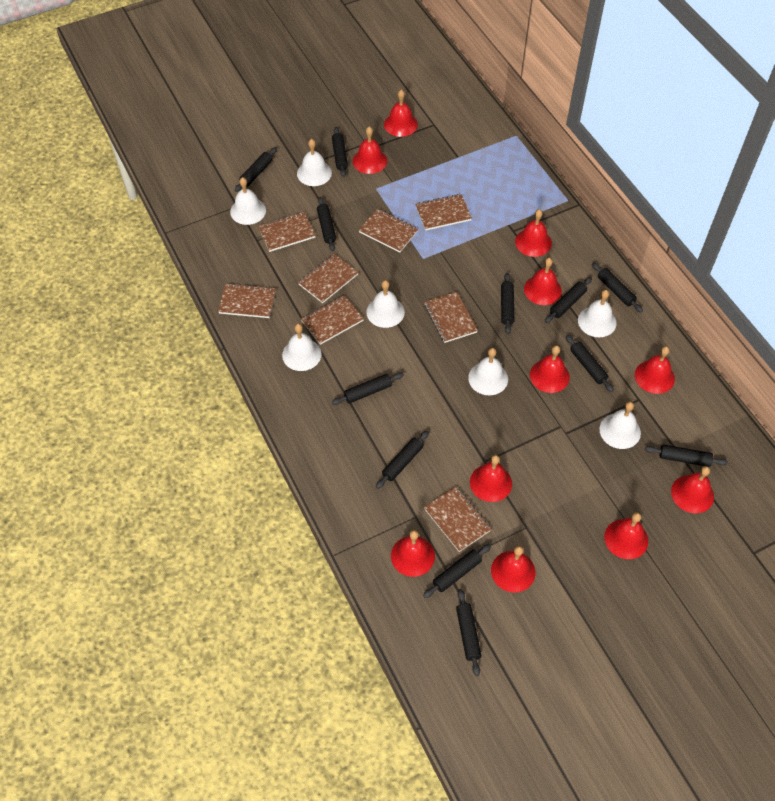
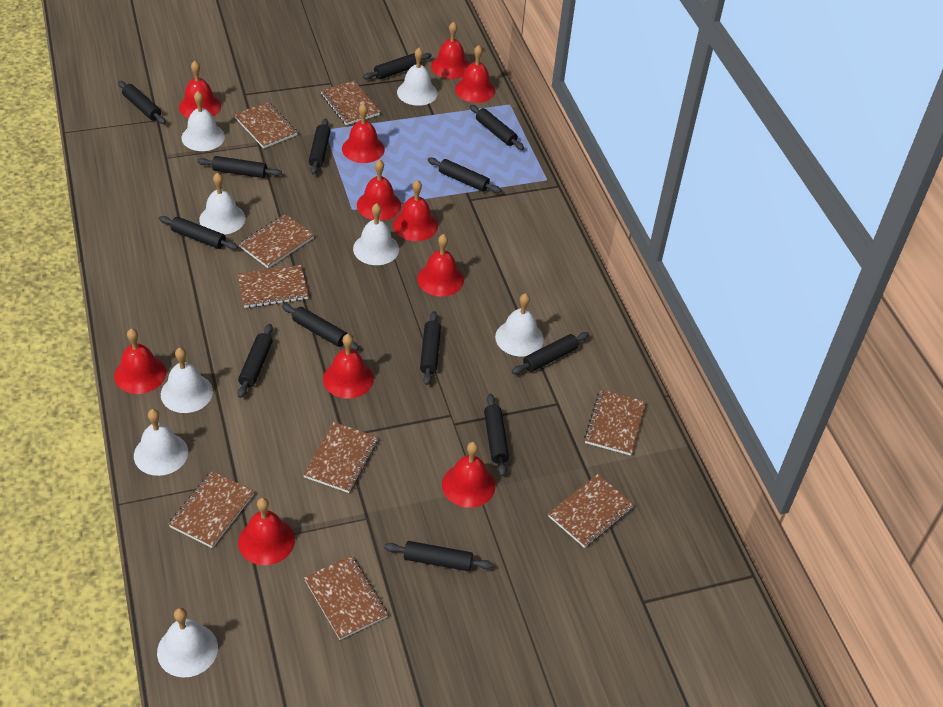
black rolling pin: [235,147,277,192] [317,197,336,251] [332,127,348,177] [332,372,404,405] [376,431,429,489] [423,544,491,598] [456,589,481,676] [501,273,514,334] [545,277,592,323] [566,335,614,392] [592,262,643,312] [645,445,728,467] = 12 -> [118,81,166,124] [159,216,238,250] [197,156,282,178] [238,324,273,398] [282,304,359,350] [309,118,330,175] [363,53,432,80] [384,541,493,571] [420,311,441,385] [428,157,502,193] [470,105,524,150] [484,394,509,476] [512,332,589,374] = 13
brown notebook: [218,283,276,318] [258,212,316,252] [298,254,359,303] [301,295,364,345] [359,209,418,253] [415,194,472,231] [424,486,491,552] [425,292,478,343] = 8 -> [168,471,254,548] [234,102,298,148] [238,265,309,308] [239,214,314,268] [303,422,378,493] [304,555,388,640] [321,81,380,125] [548,474,634,548] [584,390,646,456] = 9
white bell: [230,177,266,225] [282,323,322,371] [297,139,332,186] [366,280,405,328] [468,348,508,395] [578,290,616,337] [599,402,641,449] = 7 -> [134,409,188,476] [157,608,218,678] [161,348,213,413] [182,91,225,151] [199,173,246,235] [353,203,399,265] [397,48,438,106] [495,293,544,356] = 8

